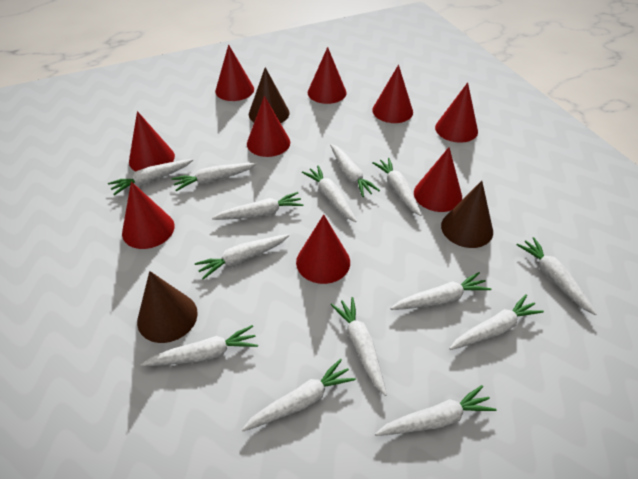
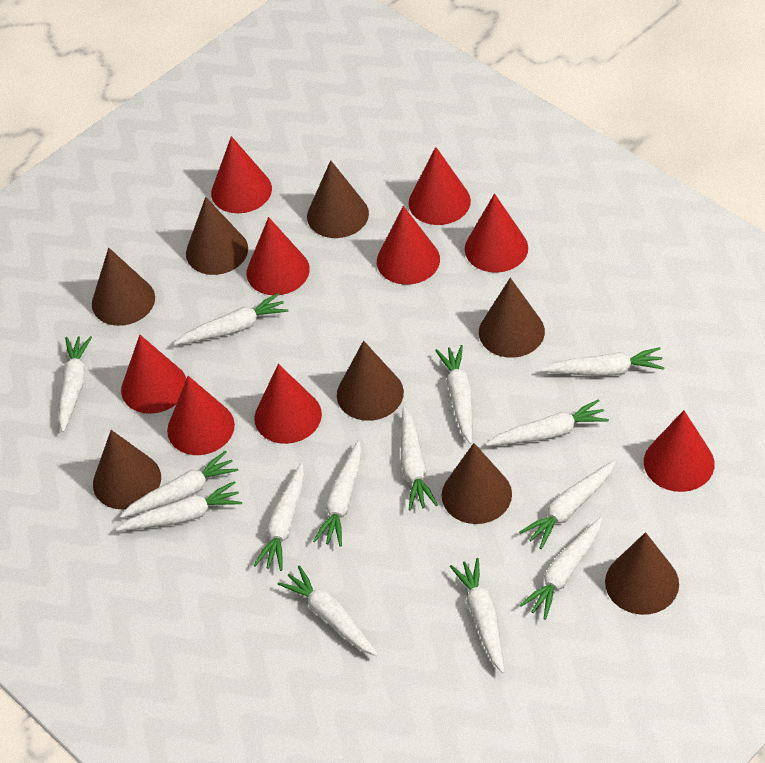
brown cone: [137,271,198,343] [249,67,290,123] [441,181,493,248] = 3 -> [92,248,155,326] [93,430,161,509] [186,197,248,275] [307,160,369,238] [337,341,404,421] [442,443,512,524] [479,278,545,358] [605,532,679,615] = 8

